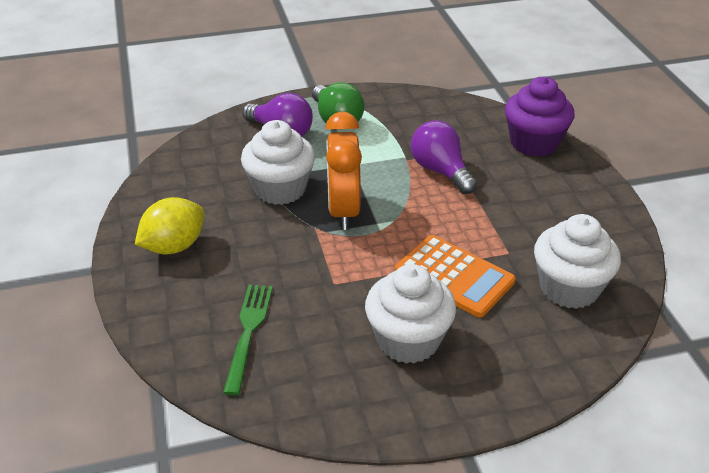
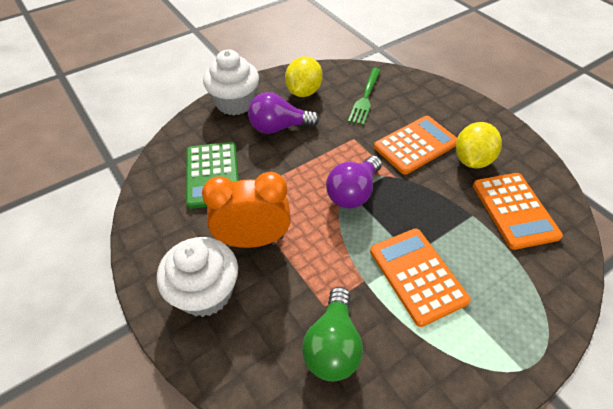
green calculator: none = 0 -> [186,142,239,209] = 1
orange calculator: [395,235,516,317] = 1 -> [370,228,471,327] [374,116,457,175] [473,173,563,250] = 3
purple cupcake: [505,77,575,157] = 1 -> none = 0
white cupcake: [241,120,315,205] [365,264,456,364] [534,214,621,309] = 3 -> [157,237,238,317] [203,50,259,115] = 2
yellow lemon: [135,197,204,254] = 1 -> [285,56,323,97] [456,122,502,168] = 2

